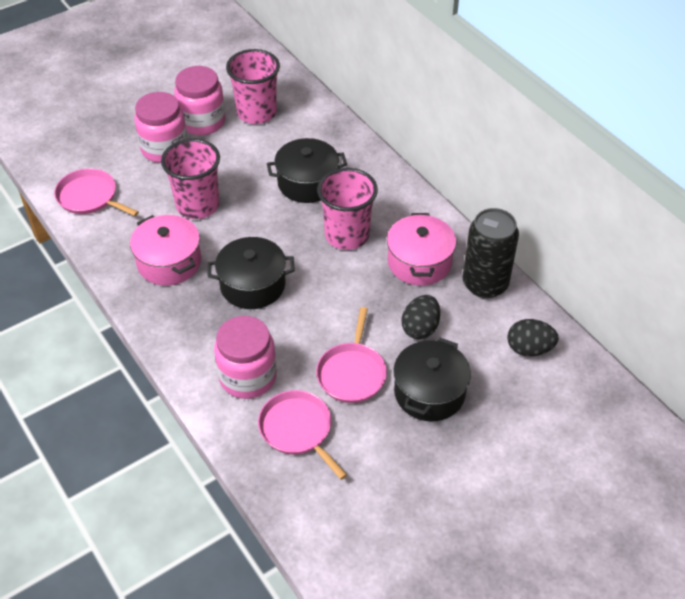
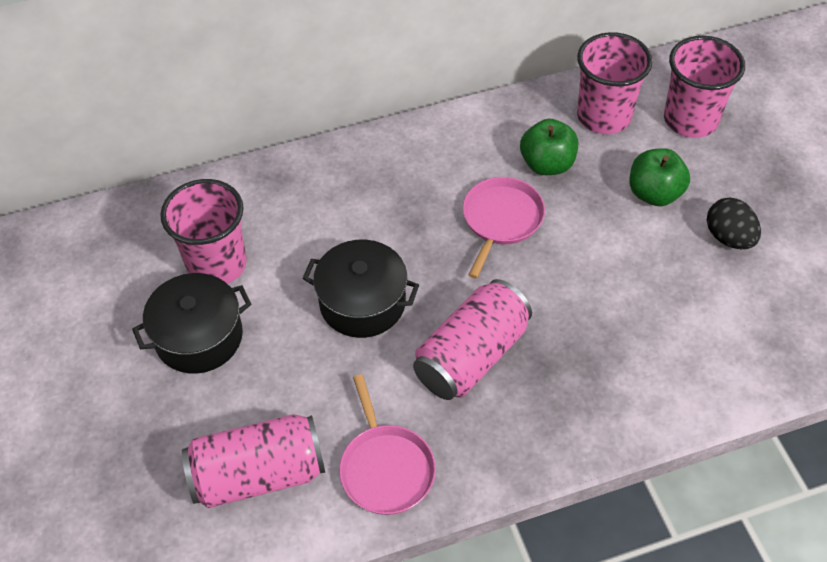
black can: [463,208,519,298] = 1 -> none = 0
black egg: [402,295,440,339] [507,319,559,356] = 2 -> [707,198,761,249] = 1
black pot: [208,237,295,309] [267,138,347,203] [393,337,471,422] = 3 -> [132,273,251,374] [302,240,419,338] = 2
green apple: none = 0 -> [520,119,578,175] [629,148,690,206] = 2
pink can: none = 0 -> [182,414,325,508] [413,279,532,400] = 2
pink jar: [134,92,188,163] [174,66,225,135] [214,316,277,399] = 3 -> none = 0
pink pan: [54,168,139,216] [258,390,347,480] [316,307,387,403] = 3 -> [339,374,436,515] [463,177,545,279] = 2
pink pot: [130,215,201,286] [387,213,456,286] = 2 -> none = 0

